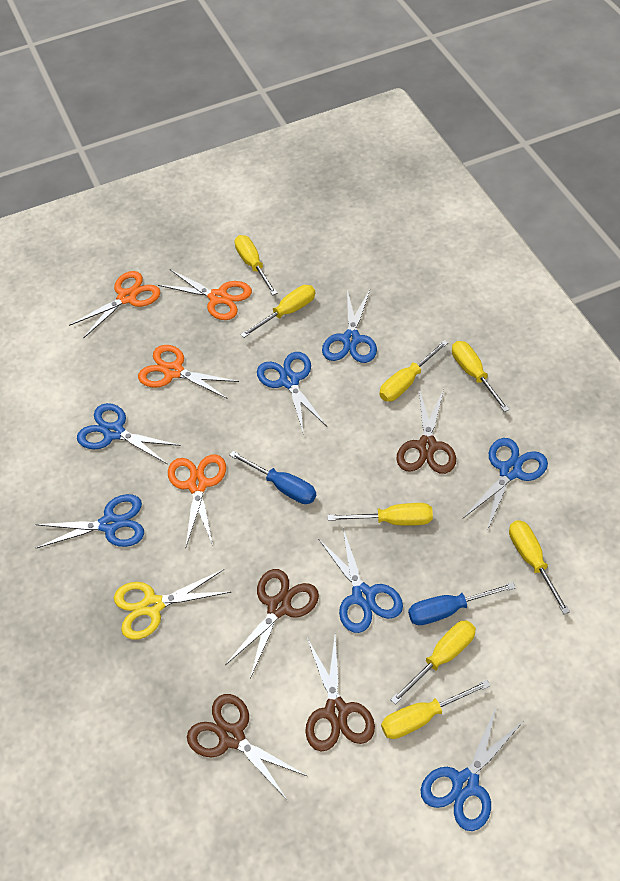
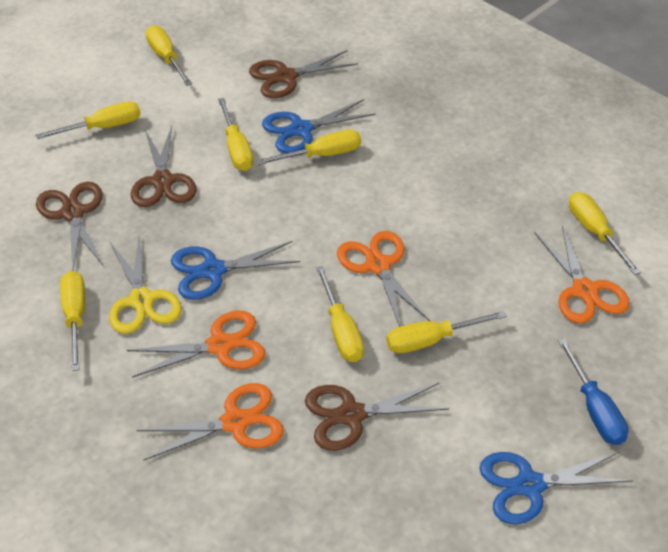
blue scissors: [35,494,144,548] [77,403,181,464] [257,352,327,435] [319,529,403,633] [322,290,377,363] [420,705,523,831] [463,438,548,531] = 7 -> [171,241,300,300] [262,99,376,153] [479,452,633,524] = 3
blue screwdriver: [229,451,316,504] [408,582,516,625] = 2 -> [558,338,628,445] = 1

